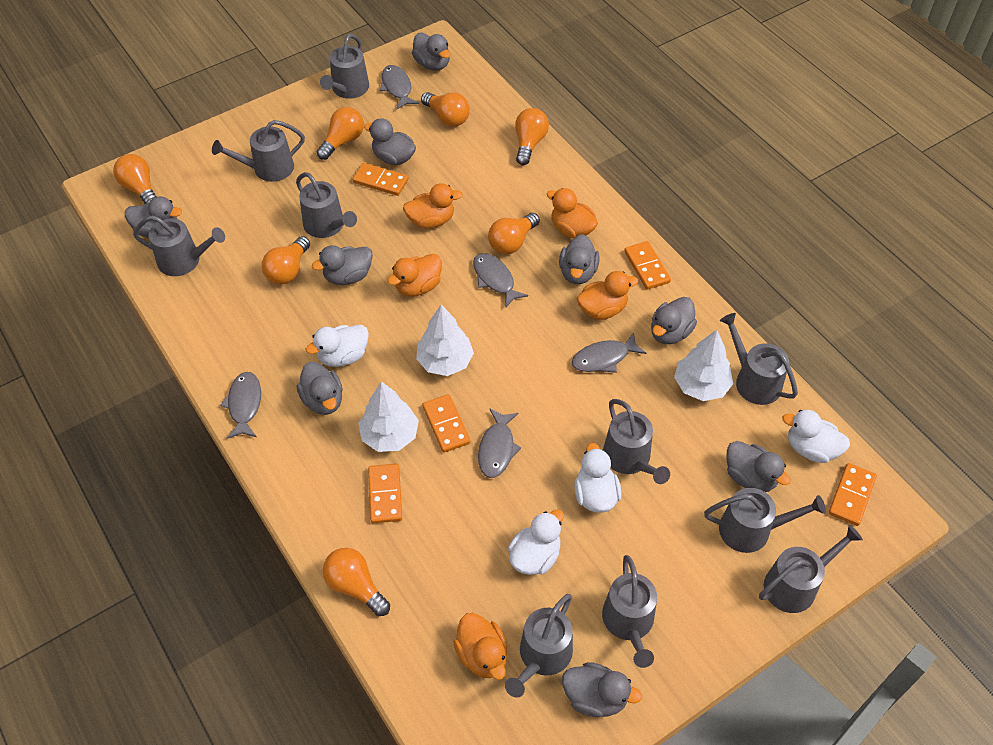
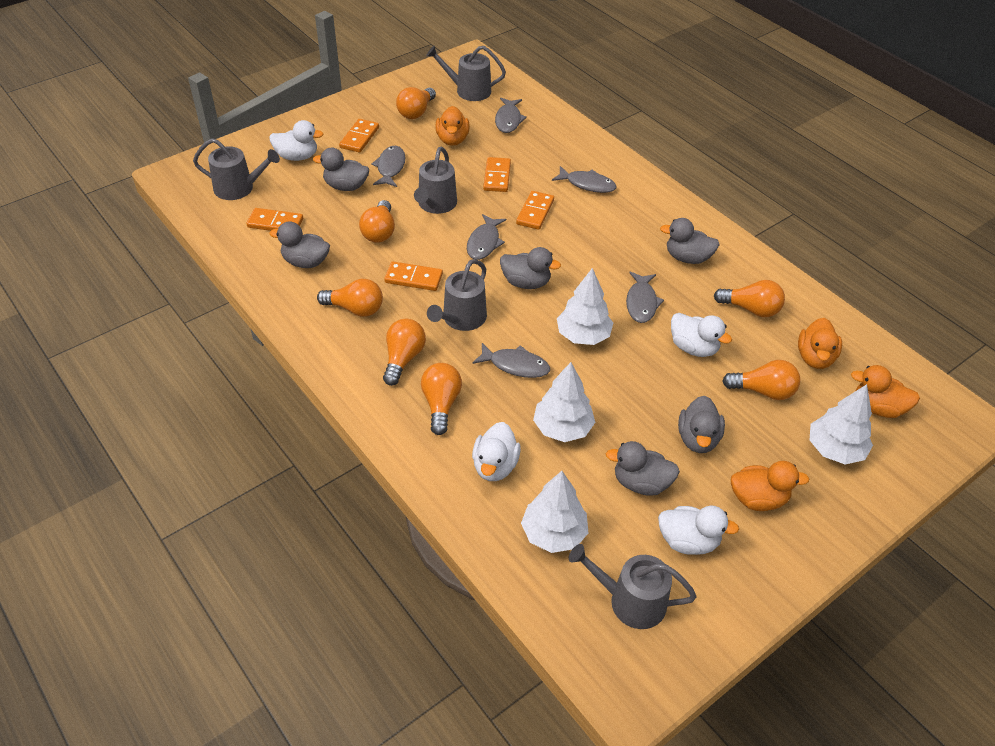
grey duck: [125,197,182,238] [297,362,343,415] [312,245,373,285] [364,118,416,165] [412,33,450,71] [559,234,600,284] [562,662,642,717] [651,297,697,344] [726,441,791,492] = 9 -> [269,221,330,268] [313,148,369,191] [500,247,561,289] [606,441,680,496] [660,218,720,264] [678,396,725,453] = 6
grey fish: [220,372,261,439] [380,65,419,110] [473,253,528,308] [478,408,521,478] [571,332,646,373] = 5 -> [371,146,406,187] [467,214,506,260] [472,343,550,378] [495,98,527,133] [552,166,617,193] [626,272,664,323] = 6
grey watering can: [133,215,225,276] [212,120,305,182] [296,172,357,238] [320,34,369,99] [505,594,573,698] [602,555,657,668] [603,399,670,484] [704,488,826,553] [720,313,798,405] [759,525,863,613] = 10 -> [193,138,280,200] [414,147,457,214] [426,46,506,101] [427,259,487,331] [569,544,697,629] = 5
orange duck: [387,254,442,297] [403,183,463,228] [453,613,507,680] [547,188,598,238] [577,271,638,320] = 5 -> [435,106,470,146] [731,461,809,511] [798,318,842,369] [851,365,920,418] = 4
white tree: [358,381,419,452] [416,305,474,376] [674,330,733,401] = 3 -> [521,471,588,553] [533,362,595,442] [557,268,613,345] [810,384,873,465] = 4

